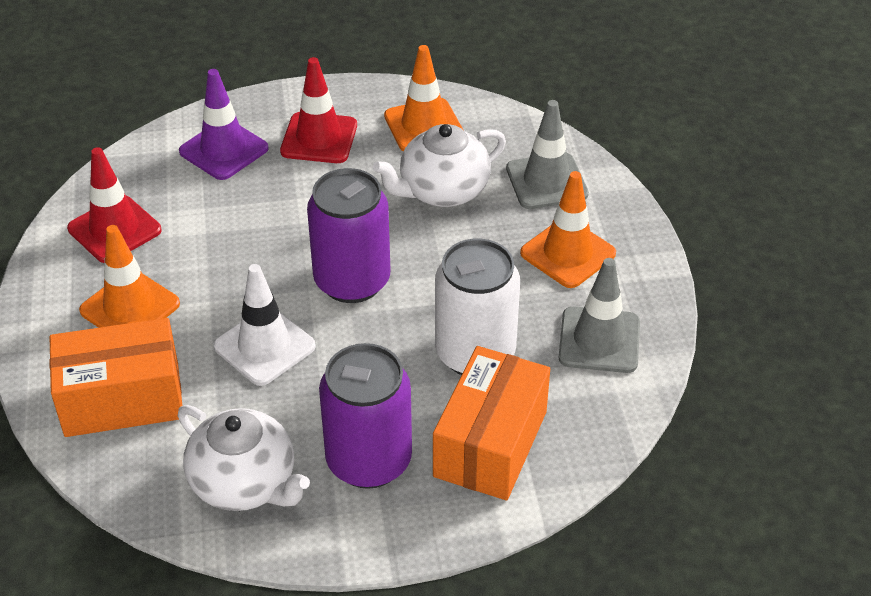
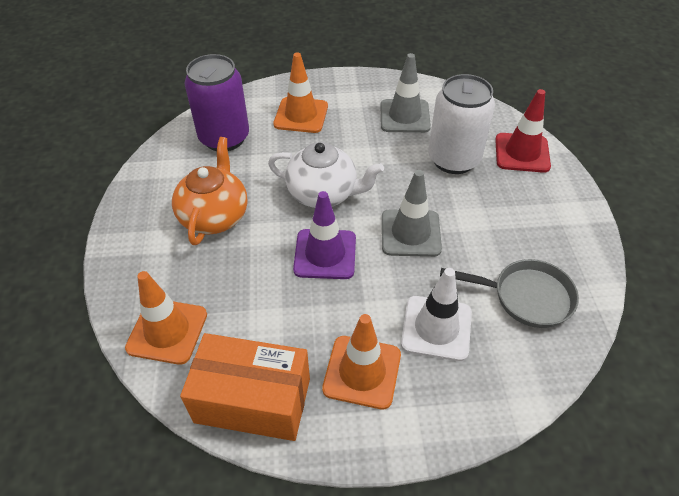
grey pan: none = 0 -> [440,259,579,328] = 1
orange box: [49,318,183,437] [433,346,550,500] = 2 -> [180,333,310,441] = 1
orange teapot: none = 0 -> [172,137,248,245] = 1
purple can: [307,168,390,303] [319,343,412,489] = 2 -> [185,54,249,151] = 1
red traffic cone: [67,147,161,263] [280,57,357,163] = 2 -> [495,89,551,173] = 1
white teapot: [178,405,310,511] [373,124,506,207] = 2 -> [268,142,384,208] = 1

